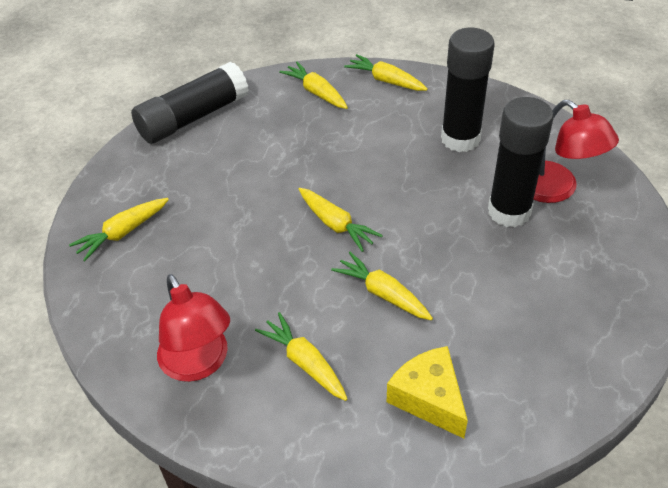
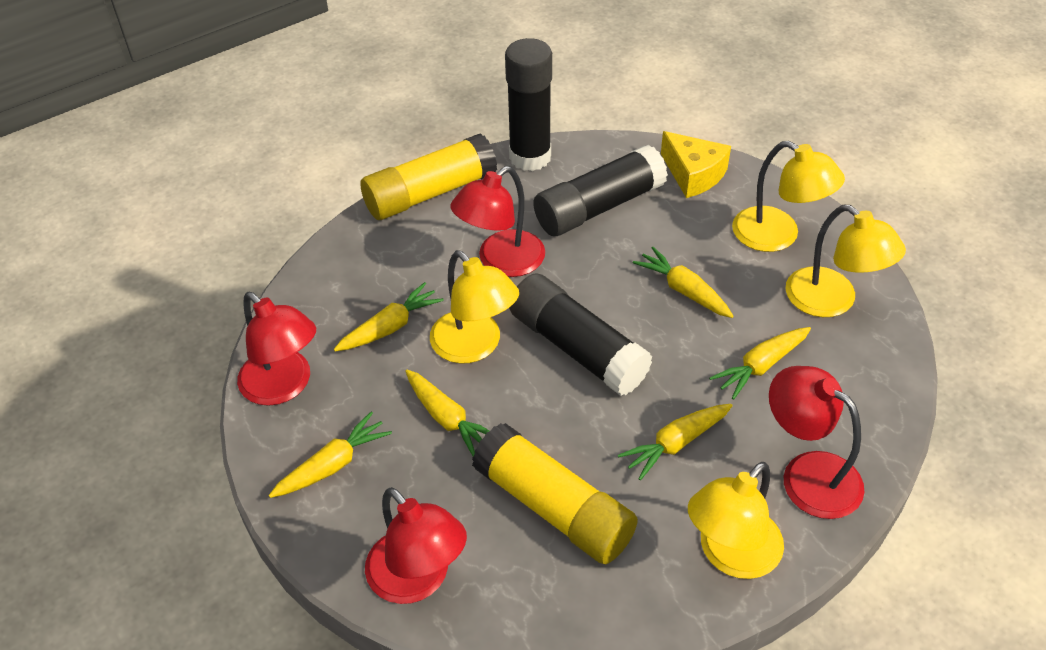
red lamp: [157,274,230,382] [533,100,619,203] = 2 -> [237,292,316,406] [365,487,467,604] [451,166,545,277] [769,366,864,519] = 4
yellow glue stick: none = 0 -> [360,133,497,220] [472,423,638,564] = 2
yellow lamp: none = 0 -> [430,250,519,363] [688,462,784,579] [732,141,845,252] [785,205,906,317] = 4

